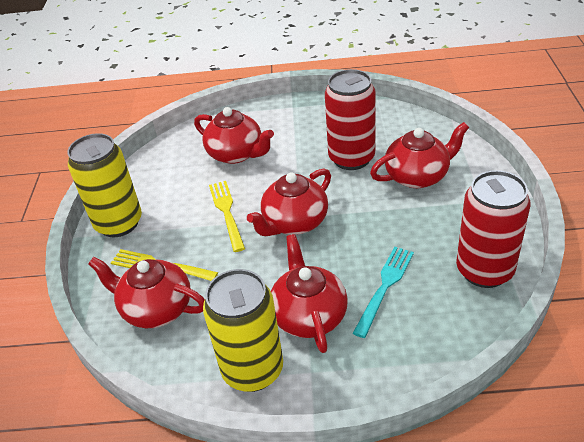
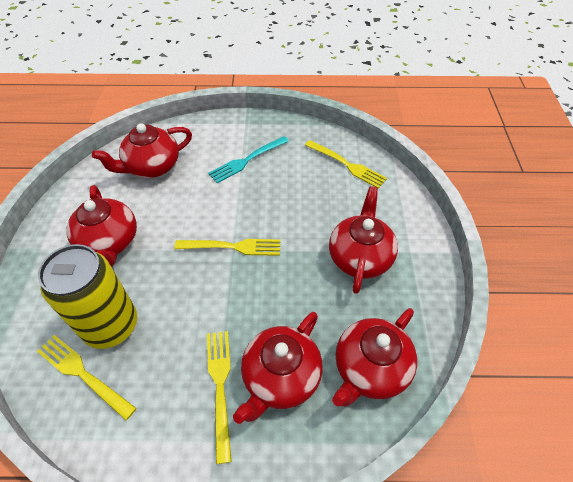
red can: [325,69,376,170] [456,170,530,288] = 2 -> none = 0
yellow can: [67,133,142,237] [203,269,283,392] = 2 -> [38,244,137,349] = 1
yellow fork: [111,249,218,281] [209,181,245,252] = 2 -> [37,335,136,420] [174,239,281,256] [207,331,232,464] [305,140,387,188] = 4

